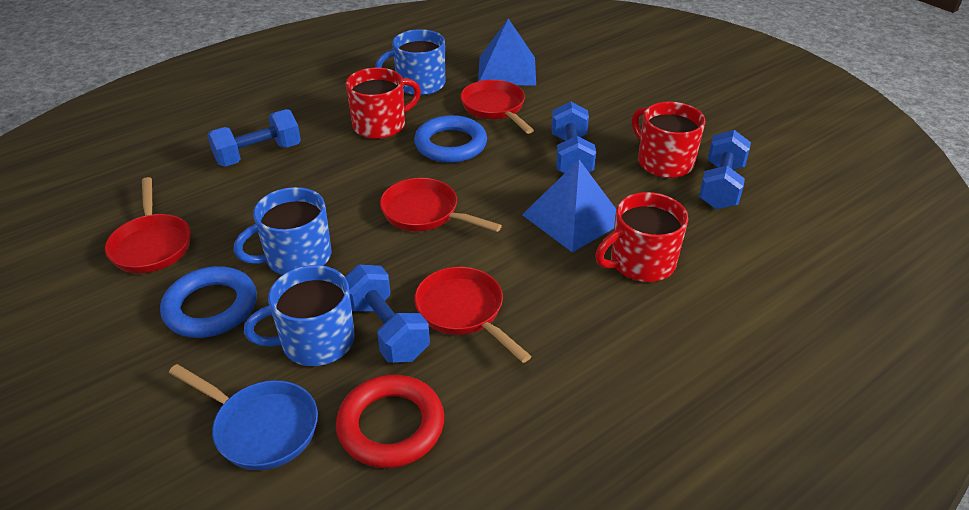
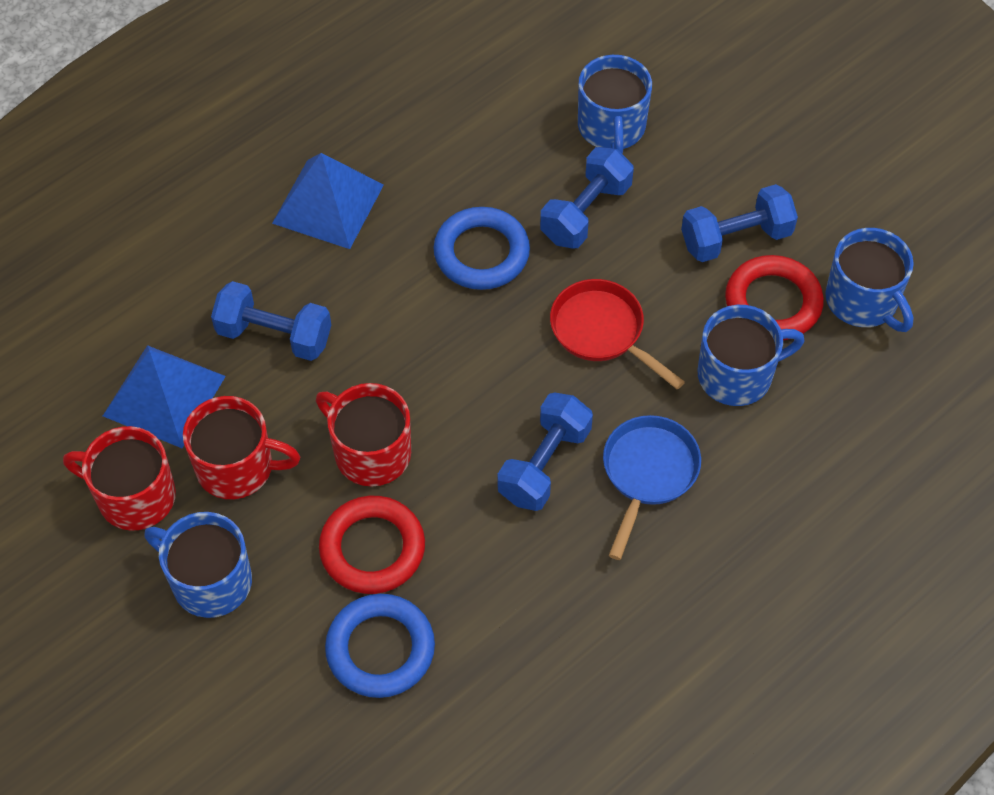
blue mug: [234,187,331,275] [244,265,355,366] [375,29,445,95] = 3 -> [144,512,252,618] [578,55,652,154] [698,305,805,406] [825,228,914,332] = 4
red pan: [105,177,191,273] [380,178,502,232] [414,267,531,363] [460,80,534,134] = 4 -> [550,279,685,390] = 1
red ring: [336,375,444,468] = 1 -> [319,496,425,594] [725,255,824,340] = 2

